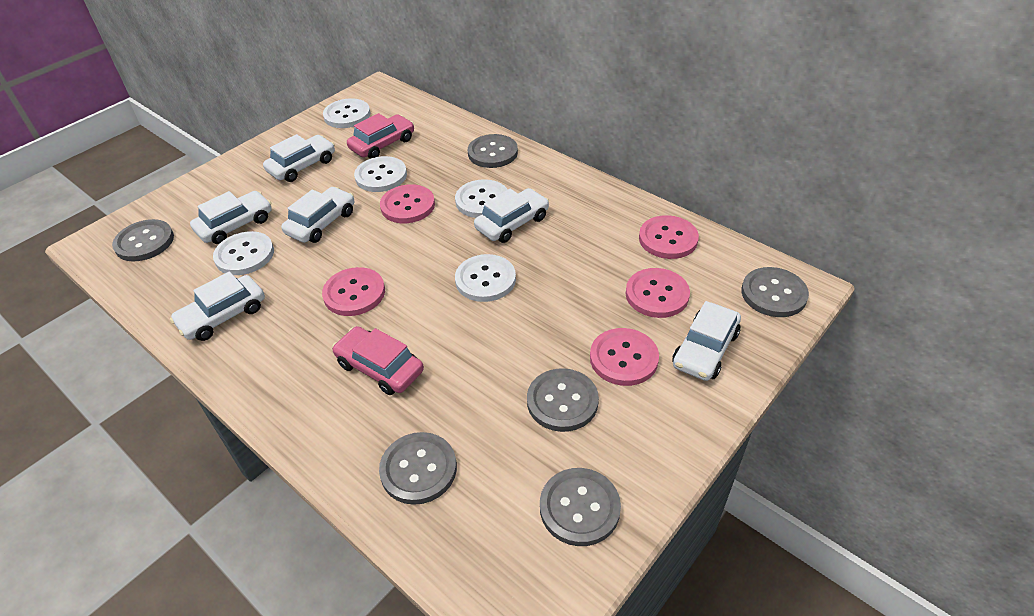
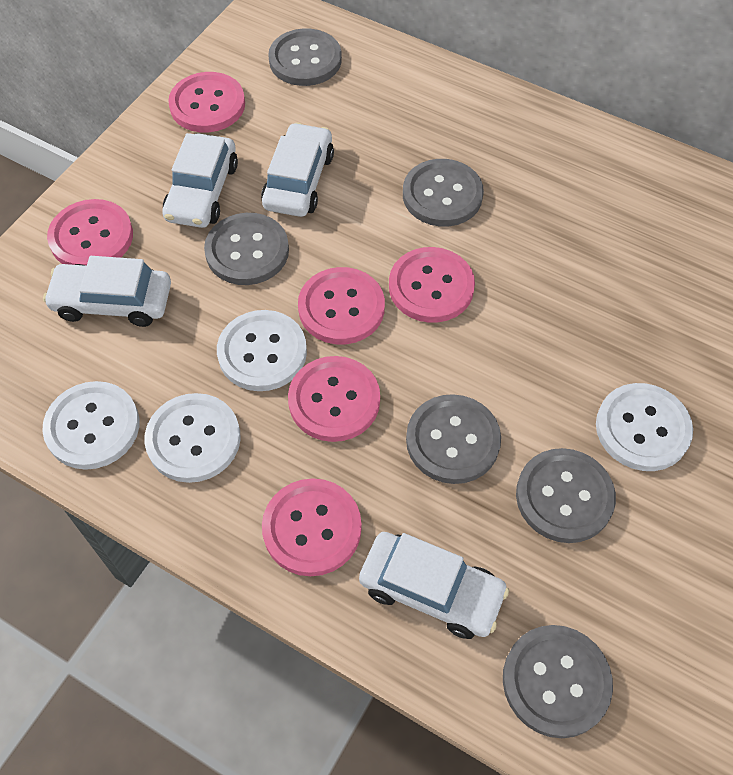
pink button: [322,267,385,316] [380,184,435,223] [590,328,659,386] [626,268,690,318] [639,215,699,259] = 5 -> [47,199,133,266] [168,72,245,133] [262,478,362,576] [288,356,380,442] [298,267,385,345] [389,247,475,323] = 6
pink car: [332,326,424,395] [347,113,414,159] = 2 -> none = 0
white button: [213,231,274,275] [323,98,370,128] [354,156,407,192] [455,179,508,218] [455,254,516,302] = 5 -> [42,381,139,470] [144,393,241,483] [217,310,307,391] [596,383,693,471] = 4
white car: [170,271,265,341] [190,191,272,244] [263,134,335,182] [281,187,354,243] [474,188,549,243] [672,301,741,381] = 6 -> [43,256,171,327] [162,133,238,228] [261,122,334,217] [359,532,509,639] = 4

